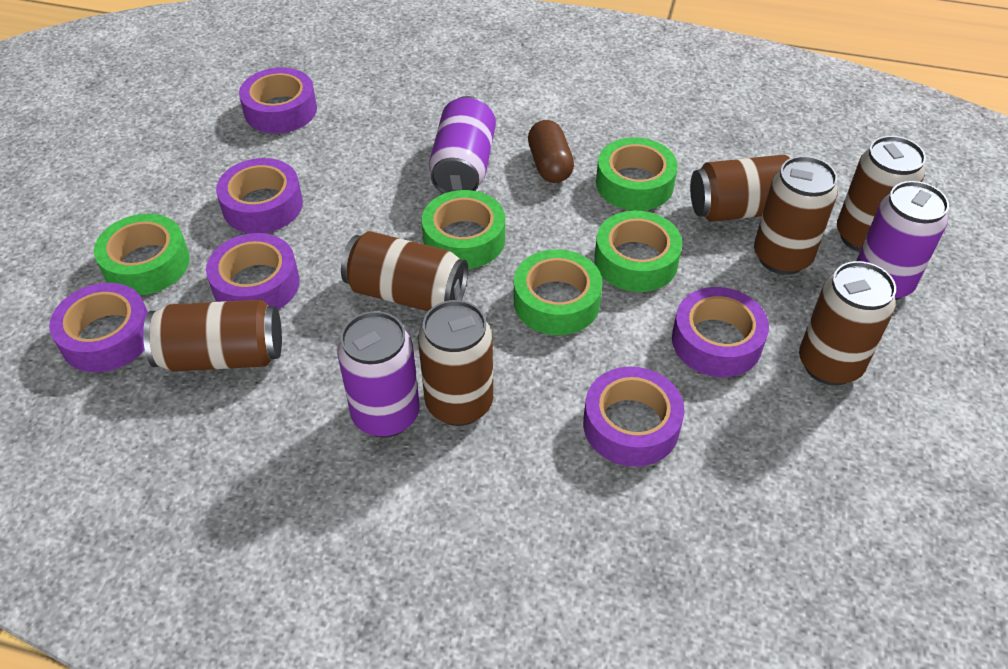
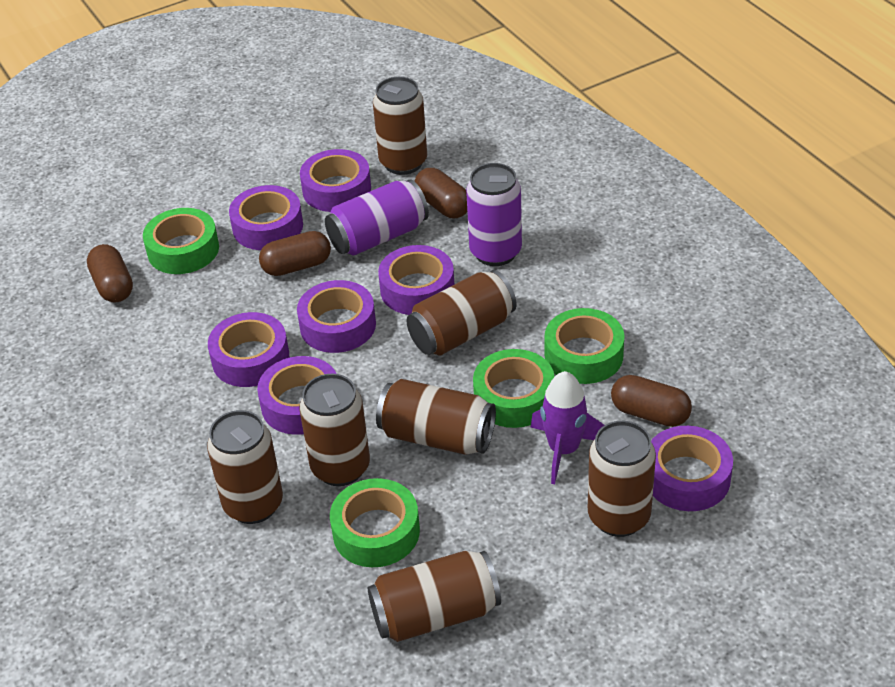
brown capsule: [528,120,574,183] = 1 -> [87,244,133,302] [259,231,331,276] [415,168,467,218] [611,375,692,427] = 4
green tape: [94,214,190,295] [422,190,505,269] [514,249,603,335] [595,211,682,292] [596,137,678,211] = 5 -> [143,208,219,274] [330,478,420,567] [473,349,555,428] [545,308,624,384] = 4
purple can: [337,311,420,438] [429,96,496,194] [856,181,949,300] = 3 -> [325,179,429,255] [466,163,522,266] = 2
purple rocket: none = 0 -> [531,371,604,484] = 1
purple tape: [49,283,148,372] [206,233,299,310] [216,158,303,233] [239,68,317,133] [583,366,685,467] [672,287,769,377] = 6 -> [208,312,289,387] [229,185,303,250] [257,356,336,435] [297,280,376,353] [300,149,371,212] [378,245,454,315] [651,426,733,511] = 7

